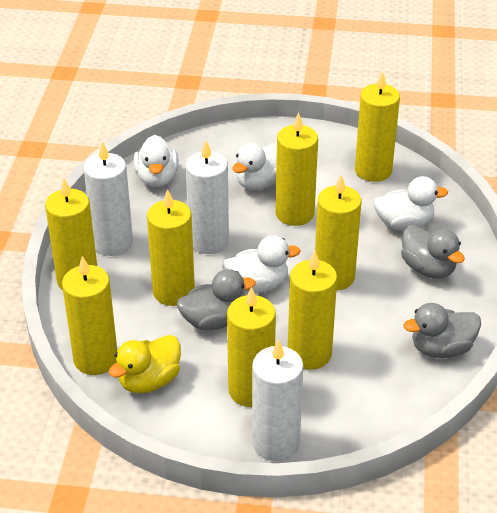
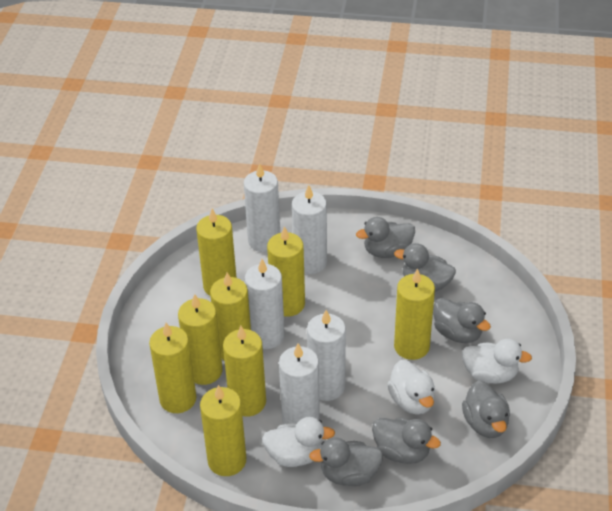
grey duck: [177,269,256,330] [401,225,465,279] [403,303,481,358] = 3 -> [309,437,383,486] [356,217,415,258] [372,417,441,464] [394,243,456,291] [433,298,491,343] [462,380,510,438] = 6
white candle: [84,141,133,256] [185,140,229,254] [252,339,303,461] = 3 -> [244,163,280,252] [245,259,285,349] [279,343,320,424] [292,185,327,274] [307,310,346,401] = 5
white duck: [133,135,179,187] [222,235,301,293] [232,143,277,190] [374,176,448,231] = 4 -> [262,417,335,467] [387,360,435,415] [462,339,532,384] = 3
yellow duck: [109,335,181,394] = 1 -> none = 0

